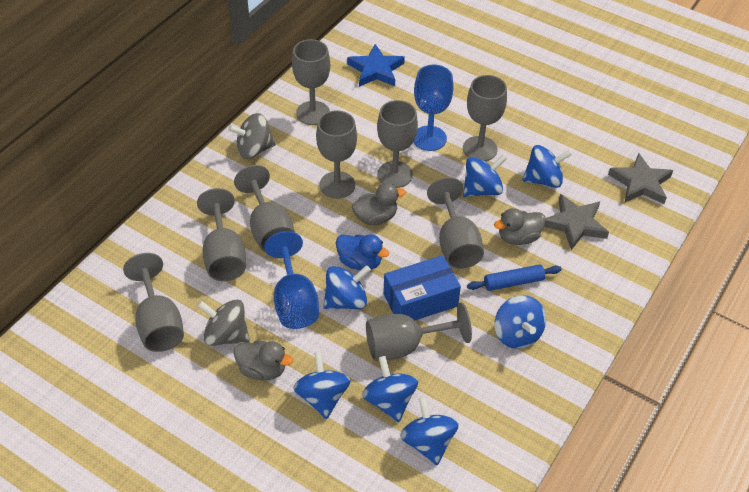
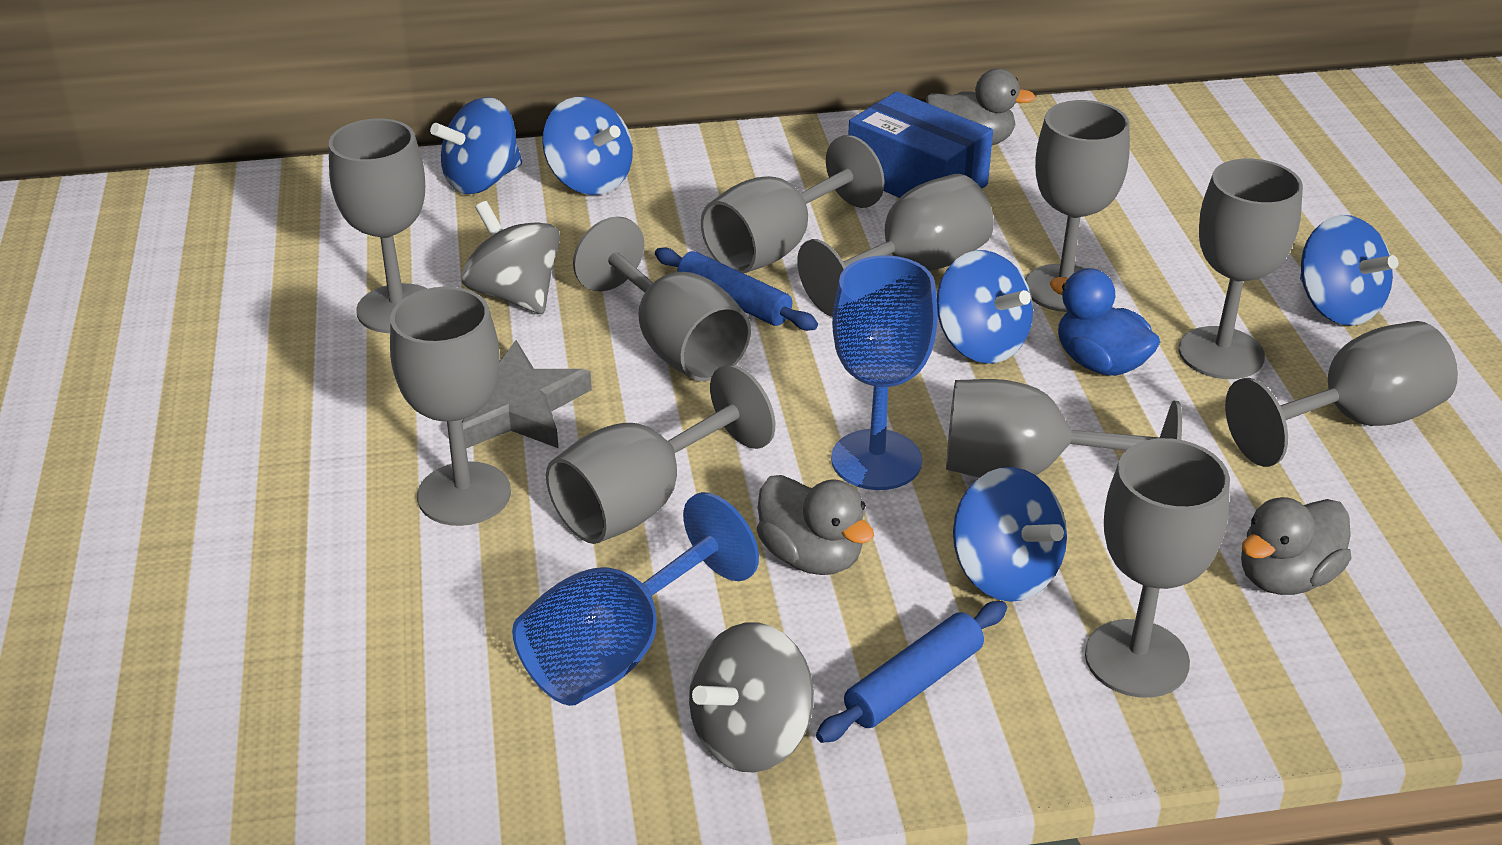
blue rolling pin: [467,264,562,291] = 1 -> [655,247,818,331] [816,601,1007,743] = 2
blue spinning top: [293,351,351,419] [323,265,371,309] [362,356,418,422] [400,396,459,465] [463,155,507,197] [495,295,546,349] [522,145,572,188] = 7 -> [430,97,522,194] [542,97,633,195] [937,250,1033,364] [953,467,1067,602] [1300,215,1398,326] = 5
blue star: [347,44,405,87] = 1 -> none = 0
grey goblet: [123,253,184,352] [197,188,246,281] [234,165,295,253] [292,39,330,125] [316,110,357,199] [366,302,472,361] [377,100,418,188] [427,177,484,269] [463,75,507,161] = 9 -> [329,118,428,333] [390,287,511,526] [546,364,775,544] [573,216,751,381] [701,135,885,273] [797,174,994,317] [946,379,1182,478] [1025,100,1130,312] [1085,438,1230,698] [1179,159,1303,379] [1225,321,1458,467] = 11
grey star: [544,194,609,250] [608,153,673,204] = 2 -> [462,340,592,448] = 1

